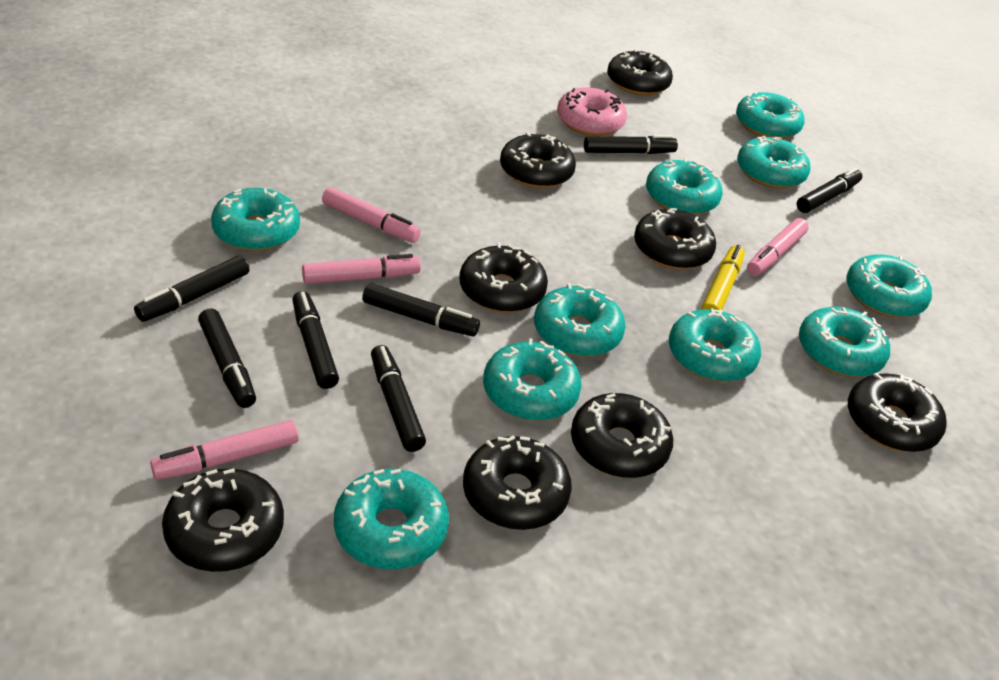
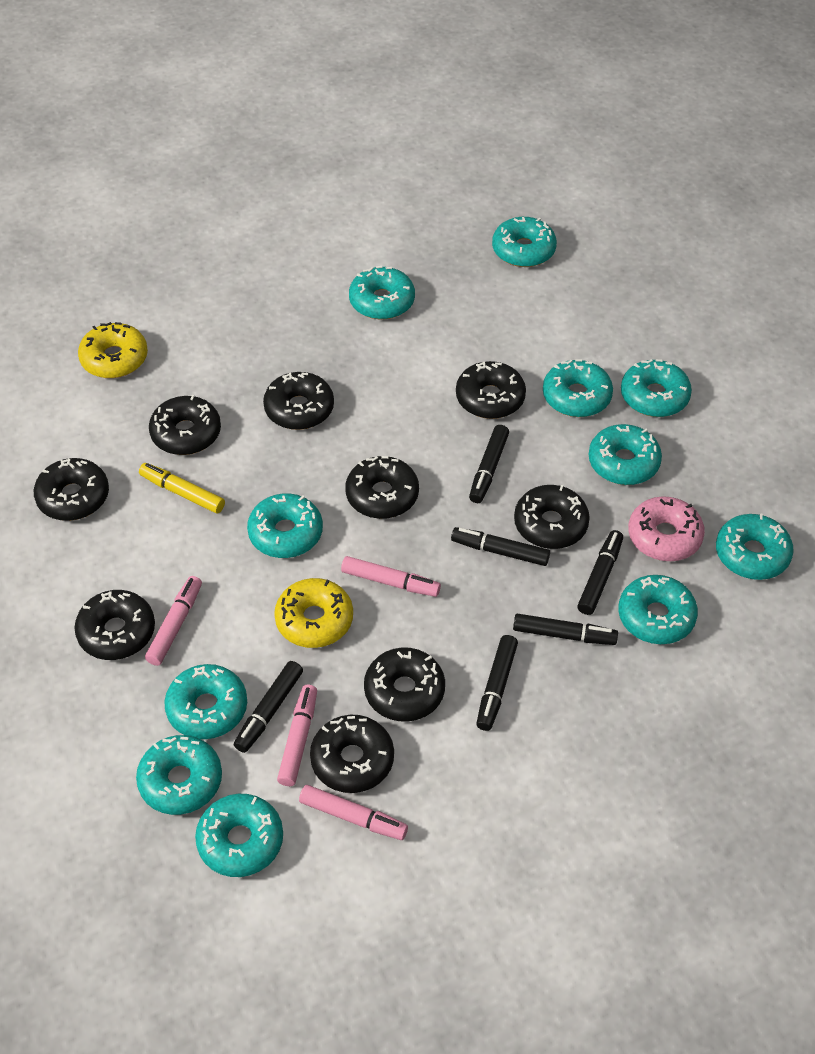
black donut: [162,468,284,572] [459,243,548,313] [463,436,572,530] [500,132,576,188] [571,393,673,478] [607,49,673,96] [634,208,716,270] [848,373,946,452] = 8 -> [34,458,109,521] [74,590,155,660] [149,395,221,455] [263,372,334,430] [310,715,394,793] [345,456,419,519] [364,647,445,722] [456,361,526,419] [514,485,590,549] = 9
black marker: [134,256,250,322] [198,308,256,408] [292,291,339,389] [362,283,480,336] [371,345,426,452] [584,135,678,154] [797,168,862,213] = 7 -> [234,661,303,753] [451,527,550,566] [469,425,509,503] [476,635,518,731] [513,614,618,645] [577,530,623,615] = 6
turquoise donut: [211,188,300,251] [334,469,449,569] [483,338,581,421] [534,283,626,357] [646,158,722,215] [669,308,761,382] [736,91,804,139] [737,136,810,189] [799,307,890,377] [846,254,932,318] = 10 -> [136,735,222,815] [164,664,247,739] [195,794,283,877] [247,494,323,558] [349,266,415,319] [492,217,557,267] [543,359,613,417] [589,424,662,485] [618,575,698,644] [621,359,692,417] [716,513,794,580] = 11
yellow donut: none = 0 -> [78,322,148,378] [274,578,353,648] = 2

